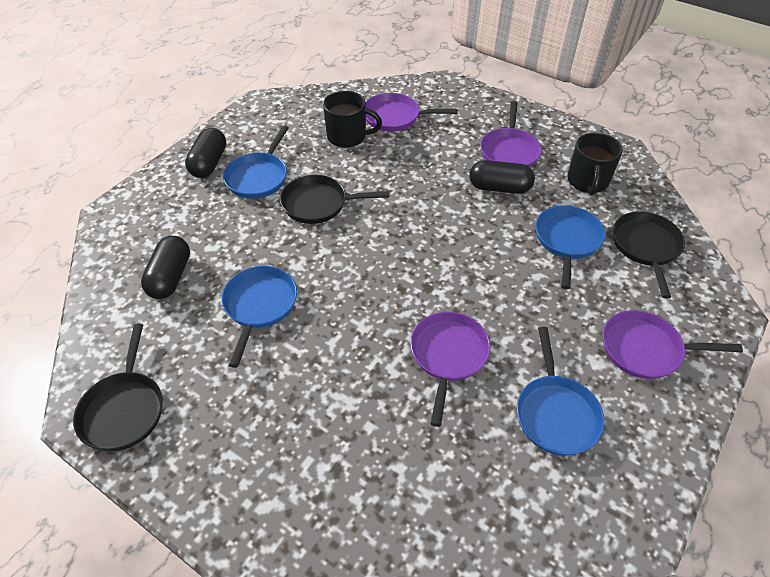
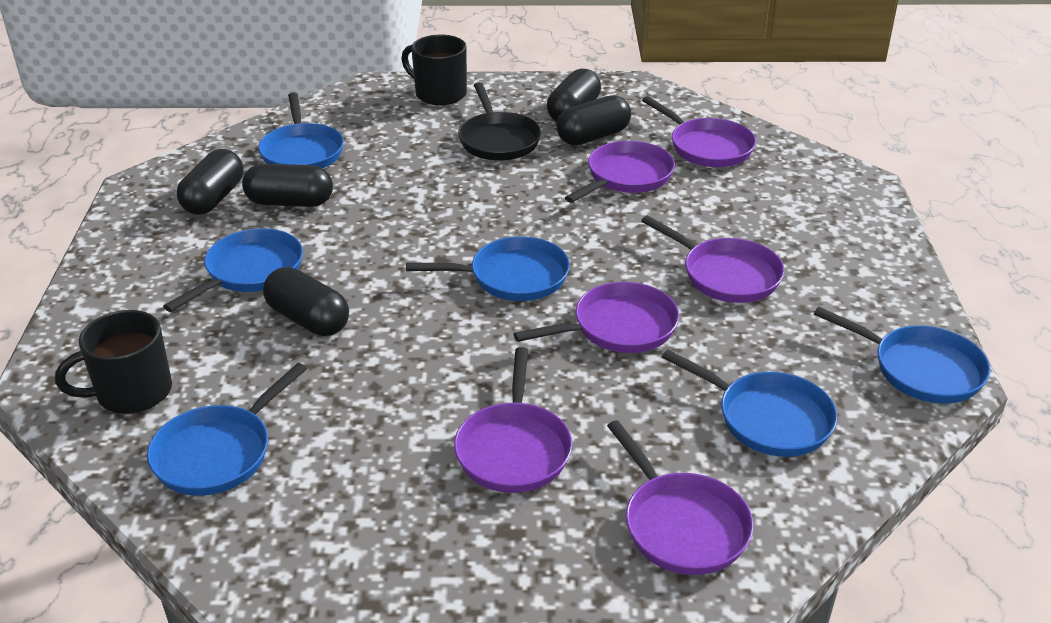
black capsule: [141,236,190,299] [185,128,226,178] [469,160,535,194] = 3 -> [177,149,243,215] [242,164,333,207] [263,267,349,336] [547,69,601,122] [556,95,631,145] = 5
black pan: [73,324,163,451] [280,175,389,224] [613,211,685,298] = 3 -> [458,82,541,160] = 1
blue pan: [221,266,297,368] [223,125,289,199] [517,327,605,456] [536,205,606,289] = 4 -> [147,363,307,496] [163,228,303,312] [258,92,344,168] [406,236,570,301] [662,350,837,457] [814,307,990,403] = 6
purple pan: [366,93,458,132] [410,312,490,427] [480,101,542,167] [603,310,743,379] = 4 -> [454,347,572,493] [514,282,679,353] [565,141,675,203] [607,420,753,575] [641,215,785,303] [642,96,756,167] = 6

